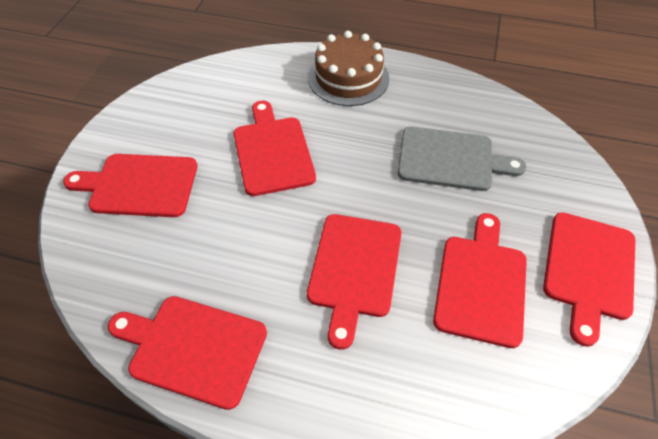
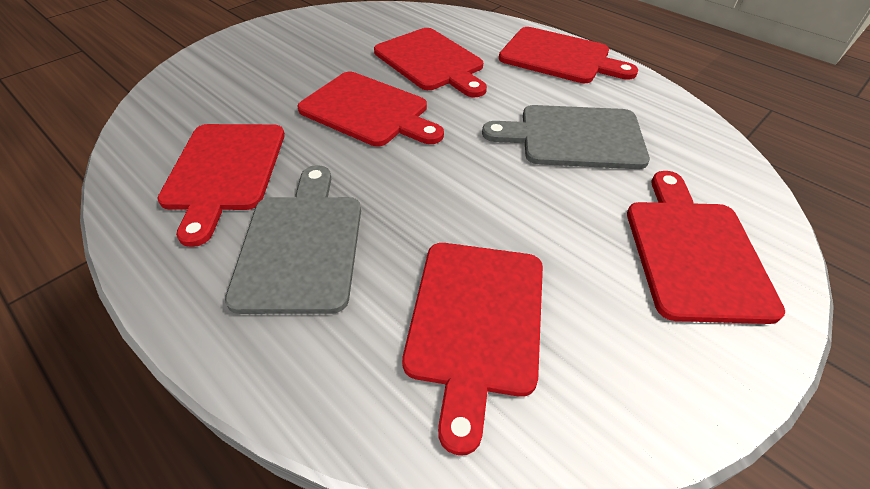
brown cake: [308,31,389,106] = 1 -> none = 0
grey cutting board: [398,126,526,191] = 1 -> [225,165,361,314] [482,105,650,169] = 2

